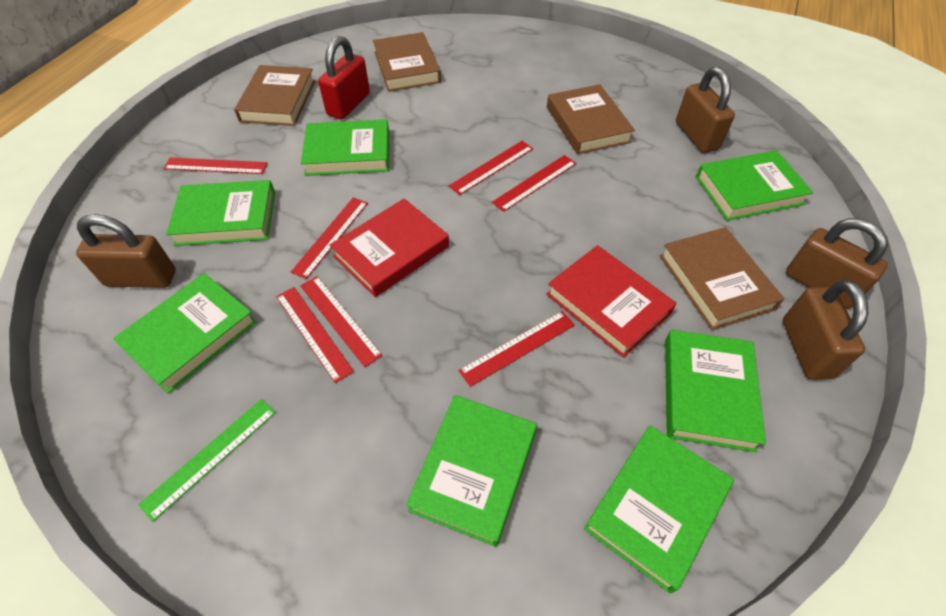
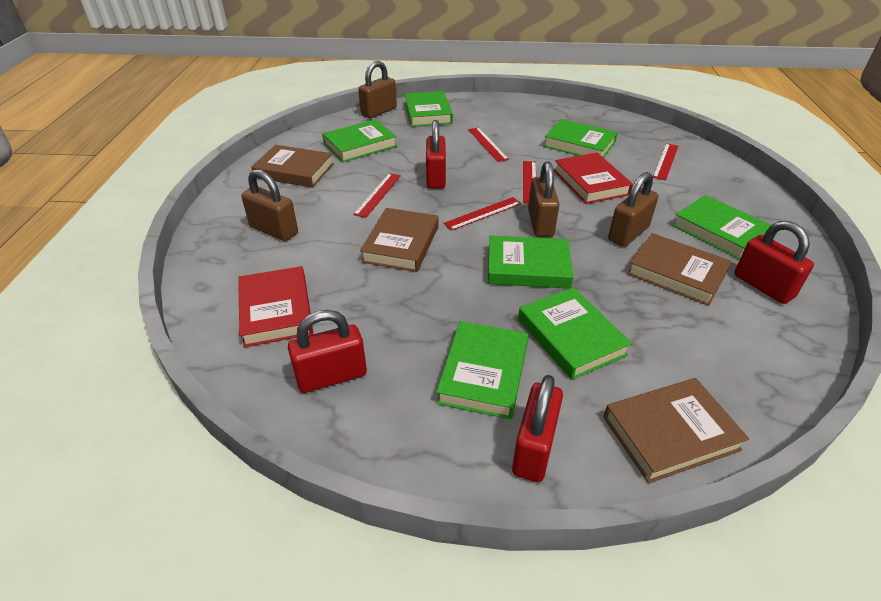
green ruler: [138,399,276,522] = 1 -> none = 0
red padlock: [318,36,370,119] = 1 -> [288,310,367,393] [426,120,446,189] [512,375,563,482] [734,221,814,304] = 4
red ruler: [163,158,267,174] [276,287,354,383] [291,197,368,279] [300,276,383,367] [449,141,533,195] [459,311,575,387] [492,155,576,212] = 7 -> [353,173,401,218] [443,197,522,231] [468,127,509,162] [523,161,536,203] [653,143,678,180] = 5

